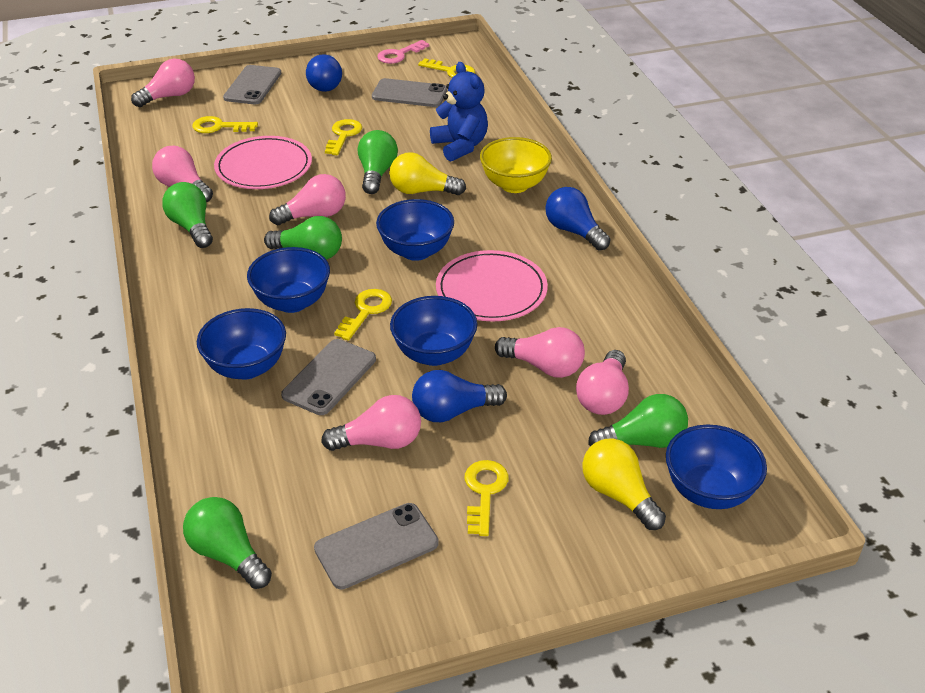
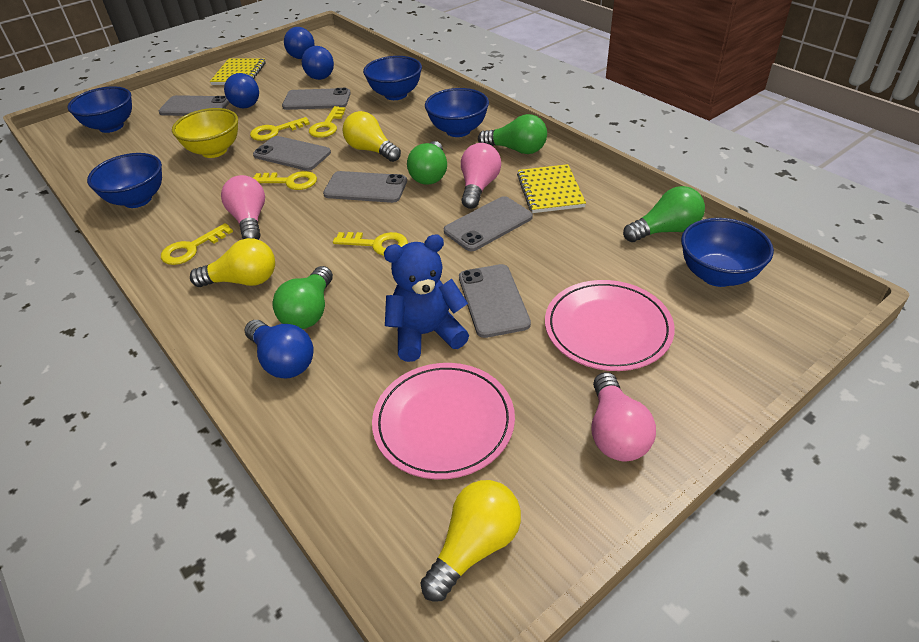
blue light bulb: [306,54,342,92] [412,370,507,422] [545,187,611,251] = 3 -> [224,73,259,108] [244,320,314,378] [284,27,315,59] [302,46,334,80] = 4
green light bulb: [162,182,213,248] [183,497,272,589] [264,216,342,260] [358,130,398,194] [588,394,688,448] = 5 -> [272,266,333,329] [407,141,447,185] [478,114,547,154] [623,186,705,242] = 4
grey phone: [223,65,281,104] [281,339,376,415] [314,503,439,590] [372,78,447,107] = 4 -> [159,95,230,116] [253,136,331,171] [282,88,351,110] [323,171,407,203] [444,196,533,251] [459,264,531,338] = 6
pink key: [377,40,429,64] = 1 -> none = 0
pink light bulb: [131,59,195,107] [152,146,213,202] [269,174,346,225] [321,395,421,451] [495,327,585,378] [576,350,629,415] = 6 -> [221,175,265,240] [461,143,501,209] [591,372,656,461] = 3
yellow light bulb: [389,152,466,195] [582,438,666,530] = 2 -> [190,238,275,287] [342,111,401,162] [420,480,521,602] = 3
yellow notebook: none = 0 -> [210,58,266,85] [517,164,586,213] = 2

